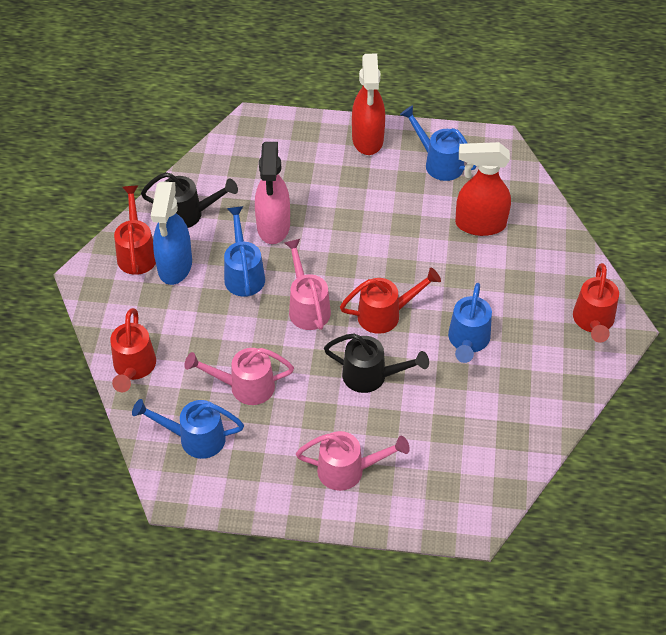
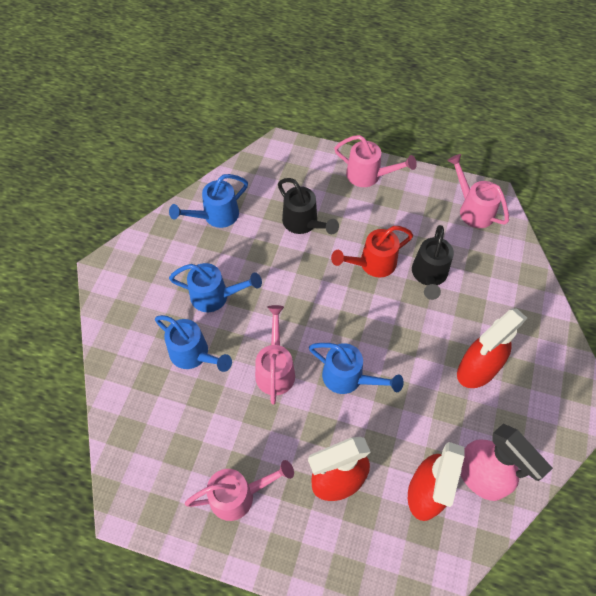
blue spray bottle: [151,181,192,285] = 1 -> none = 0
pink watering can: [185,348,294,405] [284,239,331,330] [296,431,410,491] = 3 -> [185,460,294,521] [255,305,295,405] [334,135,417,187] [447,154,509,228] = 4
red spray bottle: [352,54,385,155] [455,142,511,236] = 2 -> [308,437,370,501] [408,442,465,521] [457,309,527,388] = 3
red watering can: [110,308,156,392] [114,186,156,275] [340,268,441,334] [573,263,619,343] = 4 -> [331,226,413,277] = 1

